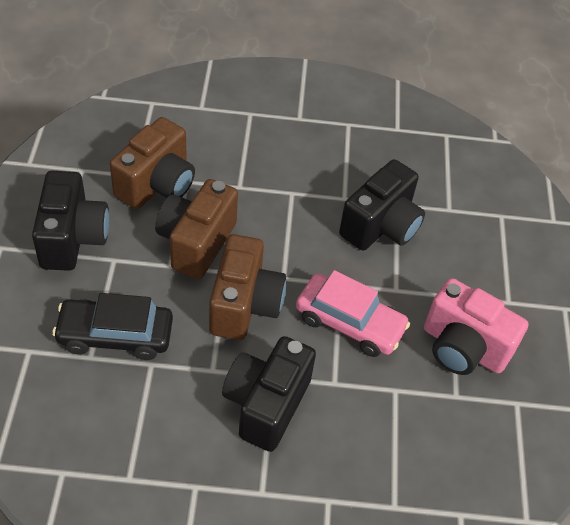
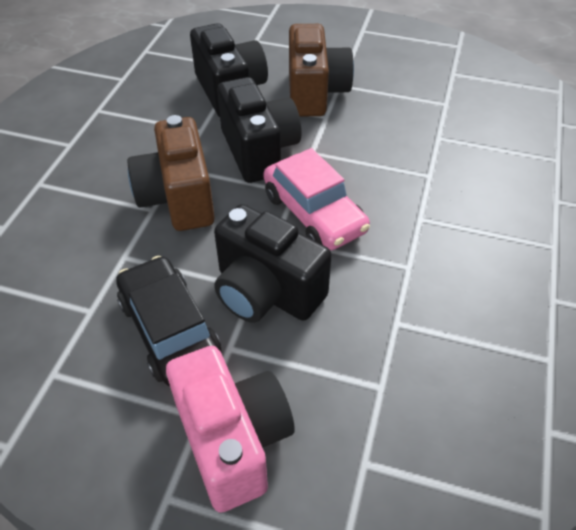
brown camera: [110,117,195,209] [155,179,238,279] [209,234,286,340] = 3 -> [127,115,215,231] [289,24,354,117] = 2

